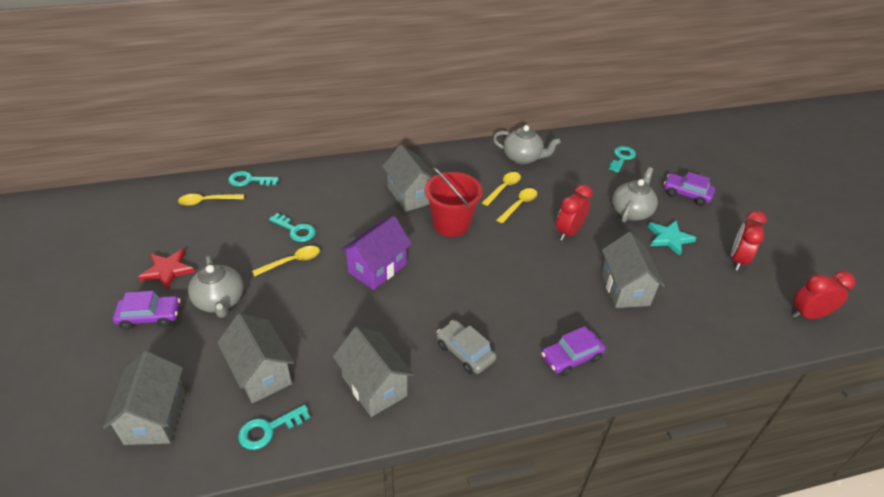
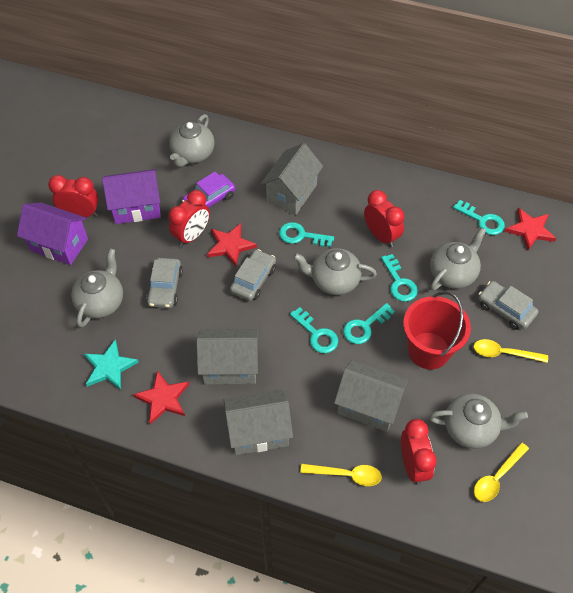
grey car: [437,320,496,374] = 1 -> [146,258,183,308] [230,249,276,301] [478,281,538,330] = 3
grey house: [103,351,185,445] [217,313,294,403] [333,327,414,417] [382,145,435,212] [601,232,665,308] = 5 -> [196,329,258,384] [224,390,293,455] [261,143,323,215] [334,360,408,432] = 4
grey teapot: [188,255,244,318] [493,125,561,165] [612,167,658,222] = 3 -> [71,249,123,327] [169,114,215,167] [293,248,377,295] [429,394,528,449] [430,227,486,290] = 5
purple car: [113,291,181,330] [541,326,606,376] [664,172,715,206] = 3 -> [182,172,236,208] = 1
purple house: [341,216,412,290] = 1 -> [17,203,88,265] [102,169,161,224] = 2
red clock: [556,184,593,241] [731,211,767,271] [792,271,855,319] = 3 -> [48,175,99,217] [168,190,210,247] [364,190,405,247] [401,419,437,485] = 4
red star: [138,249,195,290] = 1 -> [133,370,189,424] [207,223,257,267] [505,208,556,250] = 3
turquoise key: [228,171,279,186] [238,405,310,450] [269,213,316,242] [609,146,636,173] = 4 -> [279,222,334,247] [290,307,338,353] [343,303,395,344] [381,254,418,302] [453,200,505,235] = 5
yellow spoon: [178,194,244,206] [252,246,320,276] [482,172,521,206] [497,188,537,223] = 4 -> [300,464,382,486] [474,339,548,363] [474,442,529,502] = 3

